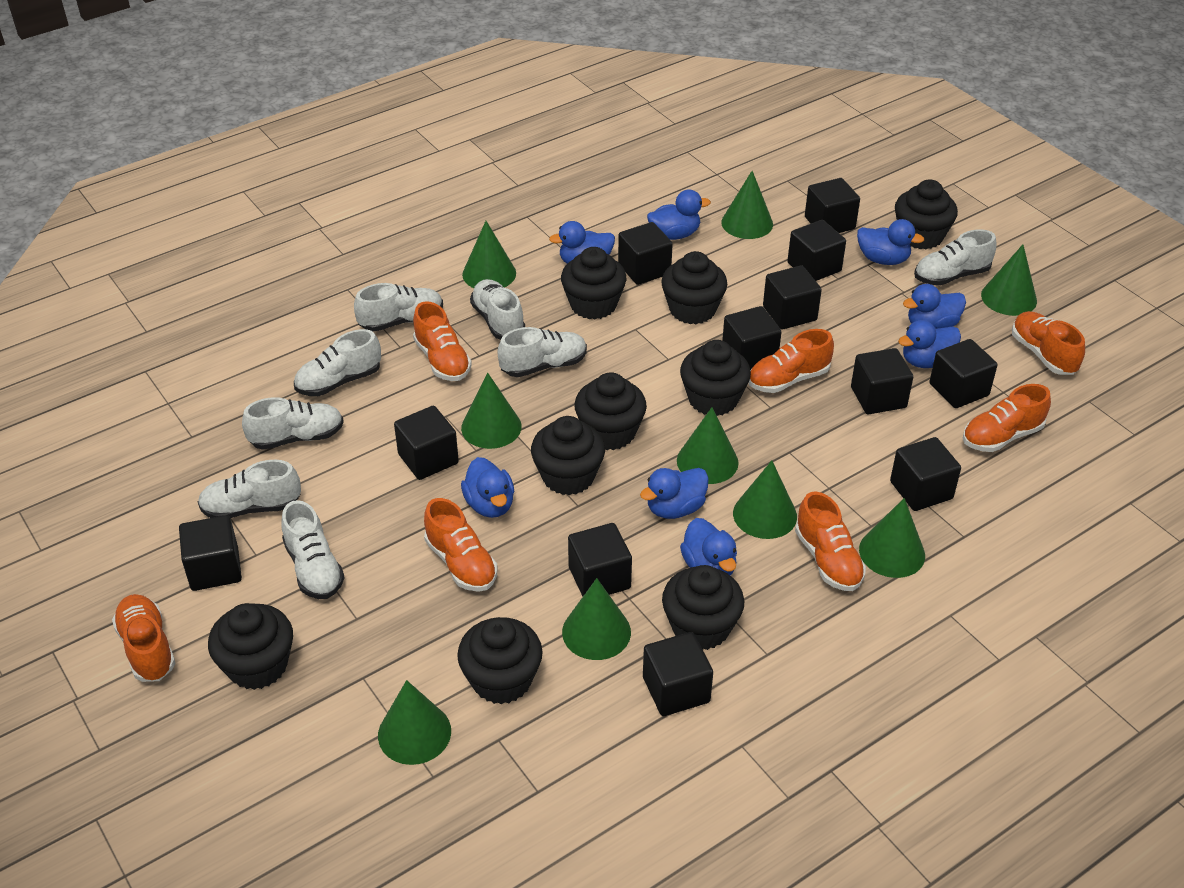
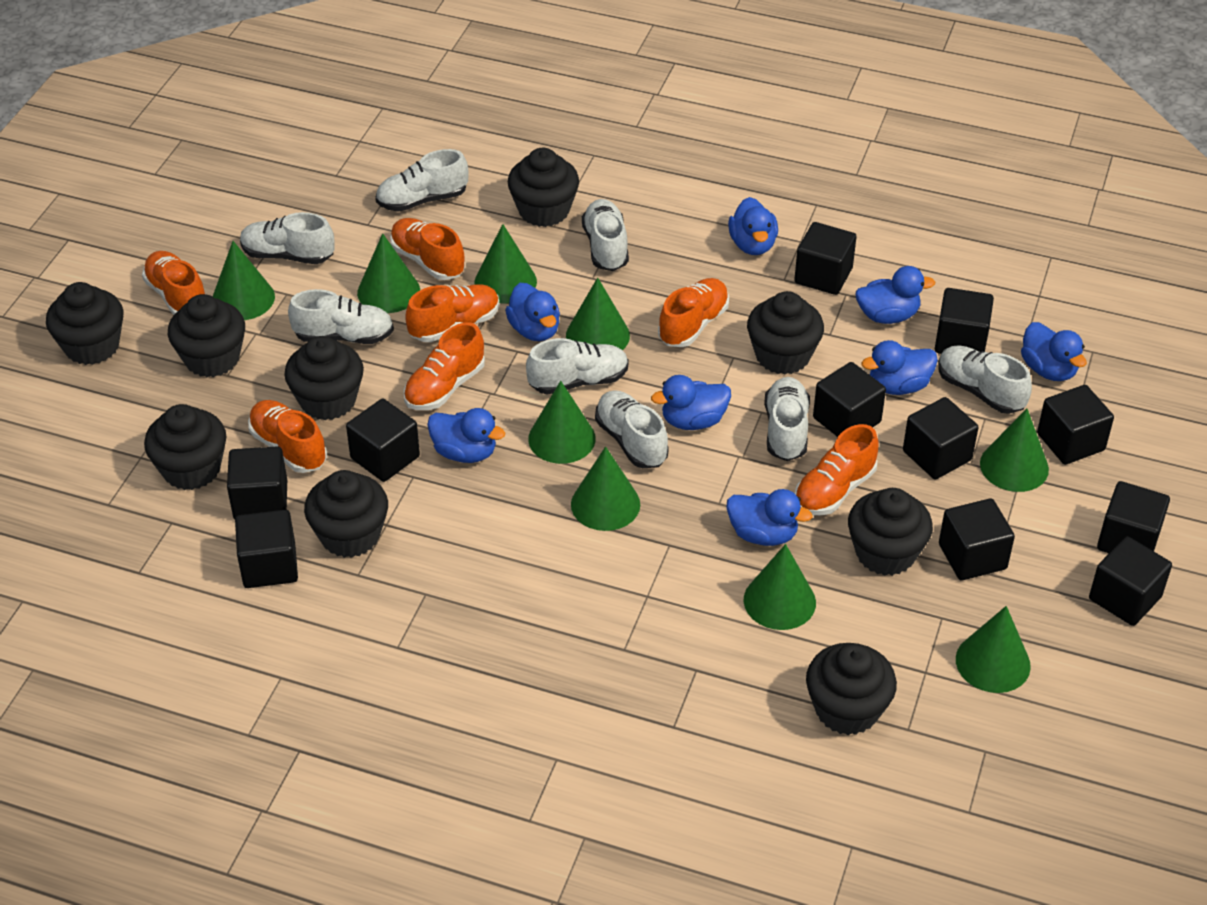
black cube: [179,515,242,591] [394,406,459,480] [568,523,632,597] [618,222,673,285] [643,632,713,716] [722,306,781,370] [763,265,822,329] [787,220,846,281] [805,178,860,233] [851,348,913,414] [890,437,961,511] [929,339,998,408] = 12 -> [227,446,287,520] [235,510,298,588] [346,399,420,482] [794,222,857,295] [813,362,886,437] [903,397,979,480] [935,288,994,354] [939,498,1015,580] [1037,385,1114,465] [1089,536,1172,626] [1097,481,1170,553] = 11

